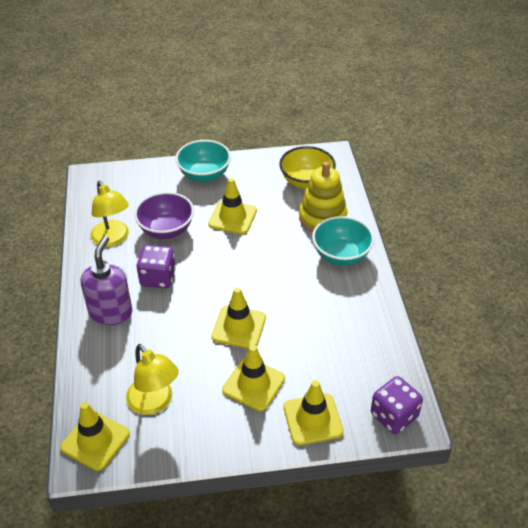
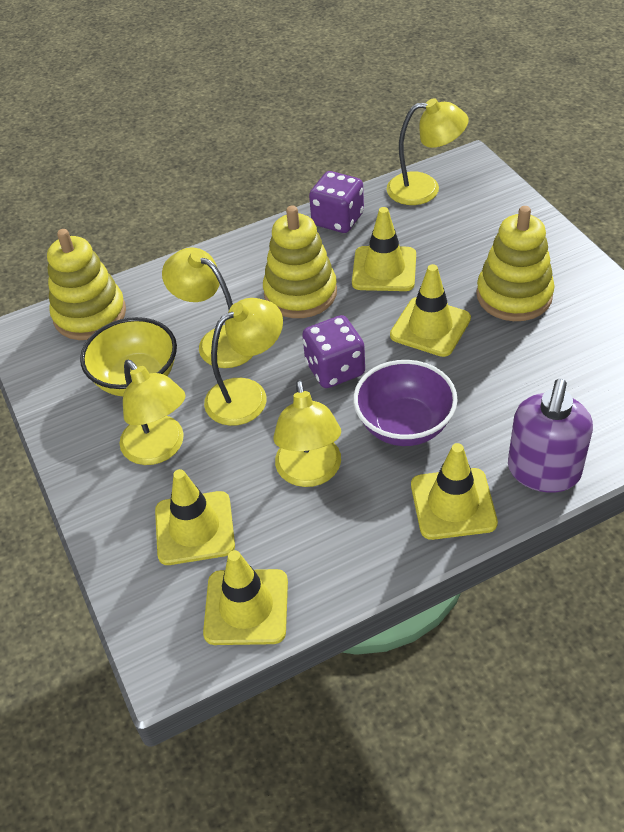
turquoise bowl: [175,140,231,182] [312,216,374,266] = 2 -> none = 0
yellow lamp: [90,181,129,247] [126,344,179,415] = 2 -> [119,360,186,465] [162,248,253,368] [204,298,283,426] [273,379,341,487] [386,98,468,205] = 5
yellow stacking toy: [299,162,347,232] = 1 -> [47,229,126,340] [263,205,337,318] [476,206,555,321] = 3

